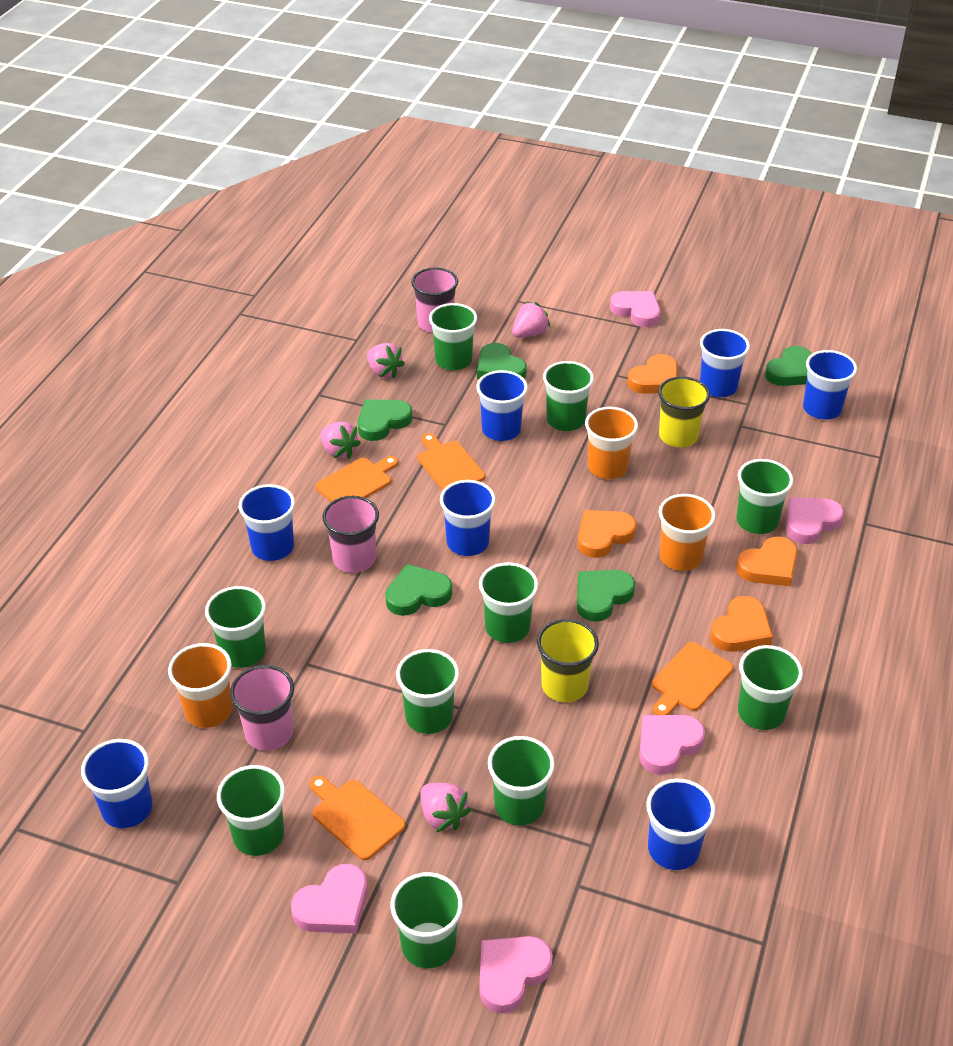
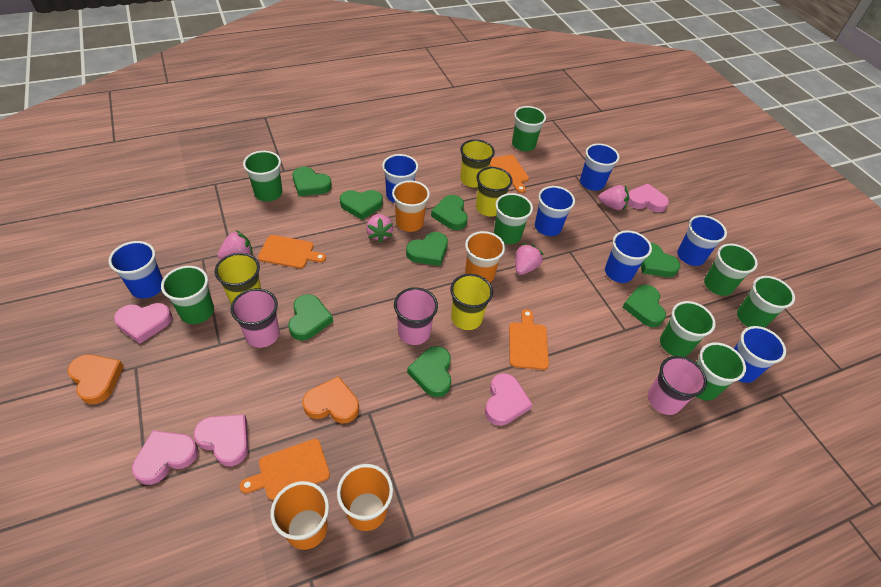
green cup: [205,586,266,668] [217,765,285,856] [391,872,463,968] [396,649,459,734] [429,303,477,370] [479,562,538,643] [488,736,555,825] [543,361,594,431] [736,459,793,534] [738,645,803,730] = 10 -> [161,266,214,324] [243,151,282,201] [494,193,533,244] [512,106,546,151] [660,301,716,357] [695,342,746,401] [704,244,758,296] [737,276,795,328] = 8
green heart: [358,399,412,441] [385,564,452,616] [477,343,527,379] [577,570,635,622] [765,346,812,386] = 5 -> [288,294,333,341] [293,167,332,196] [340,190,383,220] [406,232,448,266] [407,346,451,397] [431,195,468,230] [623,285,666,327] [640,242,680,277] = 8
orange cup: [168,643,233,728] [585,407,638,479] [659,494,716,571] = 3 -> [271,481,329,550] [337,464,393,531] [392,180,430,232] [465,231,505,282] = 4
orange heart: [578,510,637,558] [627,354,677,394] [710,596,773,652] [736,537,798,586] = 4 -> [67,354,124,404] [302,376,359,423] = 2
yellow cup: [537,619,599,702] [658,376,710,447] = 2 -> [215,253,261,304] [450,274,493,330] [460,139,495,188] [476,167,512,217] = 4

